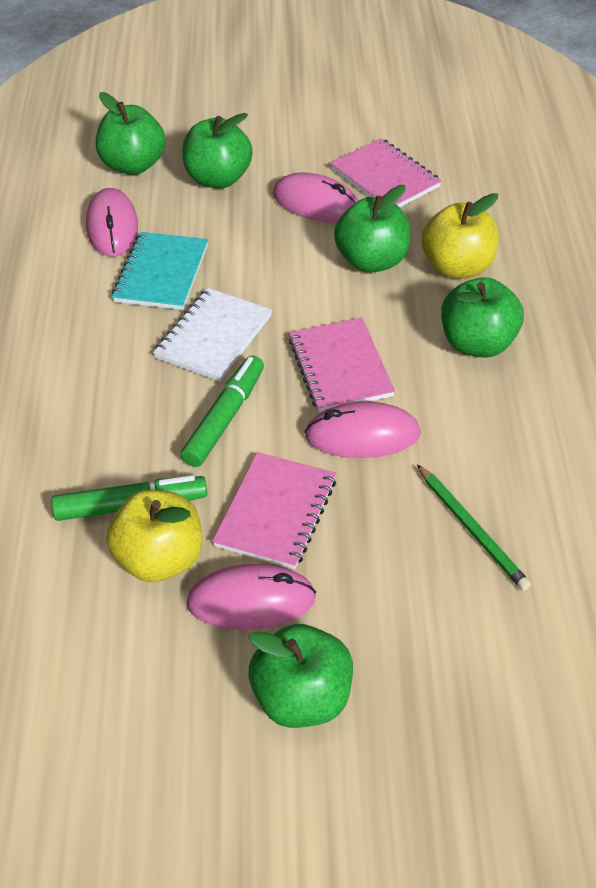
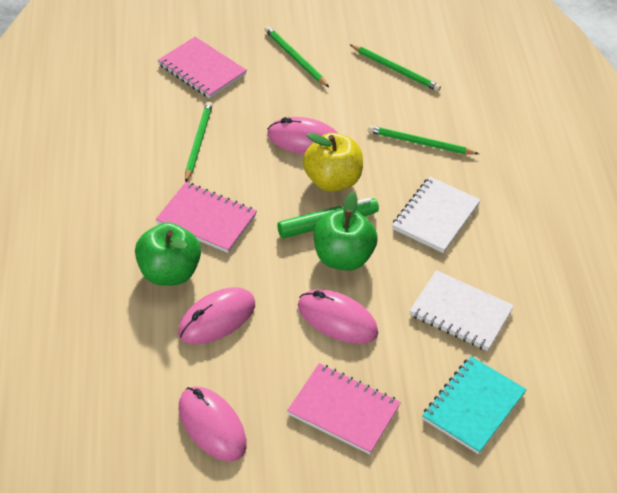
green apple: [96,92,166,175] [182,113,253,188] [248,624,353,728] [334,185,410,273] [441,277,524,358] = 5 -> [135,222,201,286] [314,192,377,271] = 2
green marker: [51,475,207,521] [181,355,264,467] = 2 -> [277,198,379,238] = 1
green pencil: [417,464,531,591] = 1 -> [185,102,213,182] [264,26,329,87] [349,44,441,91] [368,125,479,155] = 4
white notebook: [153,288,272,382] = 1 -> [392,177,481,253] [409,270,514,351] = 2
yellow apple: [106,490,202,582] [422,193,499,279] = 2 -> [303,133,363,192] = 1

